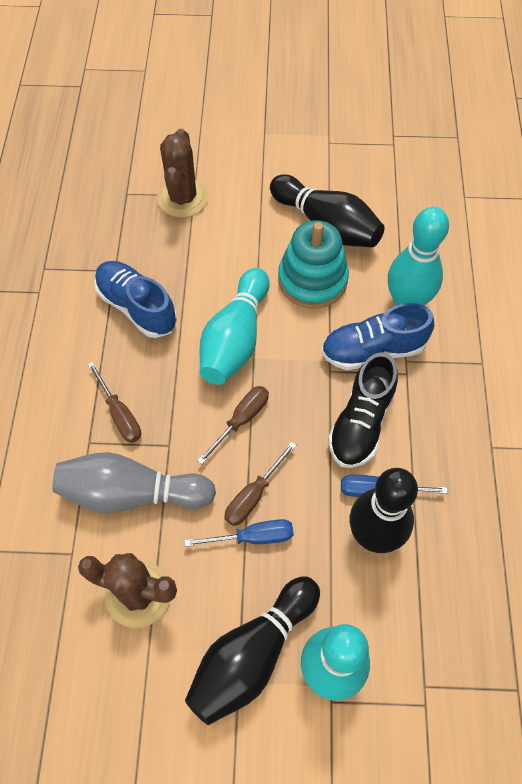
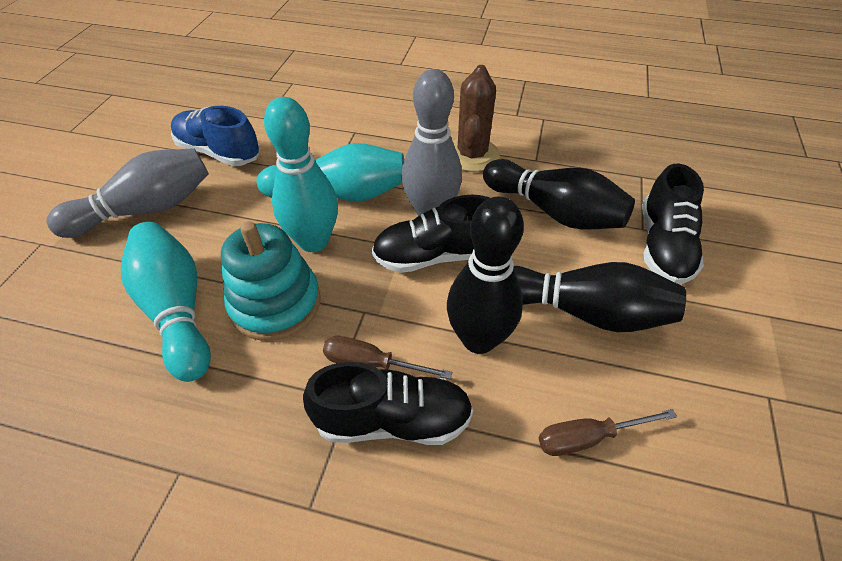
black shoe: [328,352,398,468] = 1 -> [303,362,473,445] [372,195,490,273] [642,164,704,284] = 3
blue screwdriver: [184,519,294,547] [341,475,448,497] = 2 -> none = 0
blue shoe: [94,261,177,338] [321,303,434,370] = 2 -> [171,106,260,166] = 1
brown cactus: [78,553,177,628] [157,129,208,218] = 2 -> [453,65,500,172] = 1
brown screwdriver: [87,361,141,443] [197,386,269,464] [224,441,297,526] = 3 -> [323,336,452,379] [539,409,677,456] = 2
grey bowling pin: [52,452,216,513] = 1 -> [46,148,209,238] [401,69,462,216] = 2

